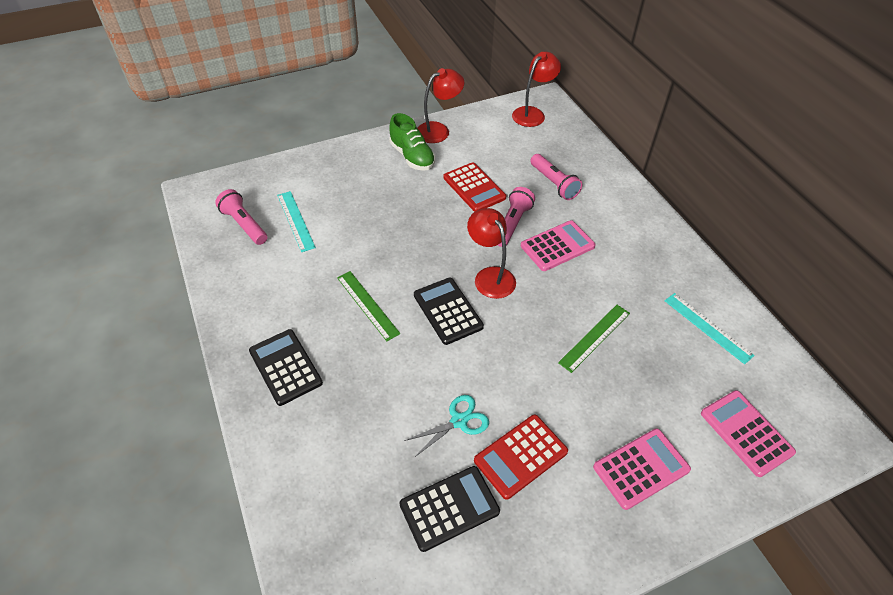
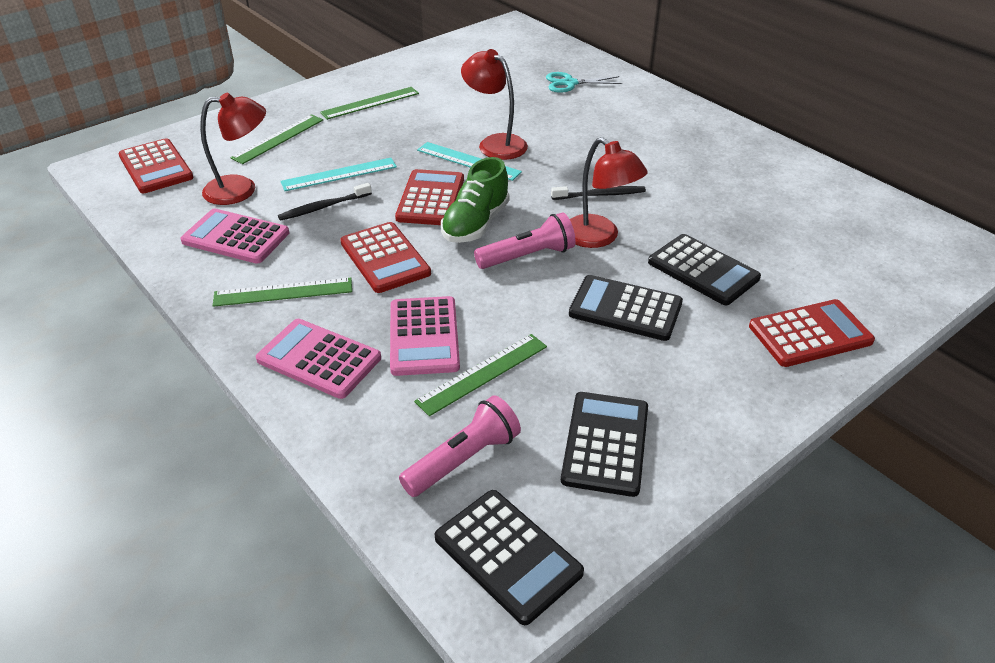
black calculator: [249,329,323,406] [400,466,500,552] [414,277,484,345] = 3 -> [435,490,584,625] [561,392,648,497] [569,275,683,341] [648,234,761,305] = 4
black toothbrush: none = 0 -> [278,183,372,221] [551,186,646,200] = 2
green ruler: [337,271,401,341] [558,305,630,373] = 2 -> [213,278,352,307] [231,114,323,164] [320,87,419,120] [414,334,547,416] = 4
pink flashlight: [215,189,267,245] [498,187,535,247] [530,154,582,200] = 3 -> [399,395,521,497] [474,212,576,269] = 2
red calculator: [444,162,506,212] [474,415,568,500] = 2 -> [118,138,194,193] [340,222,431,293] [395,169,464,225] [749,299,875,367] = 4

